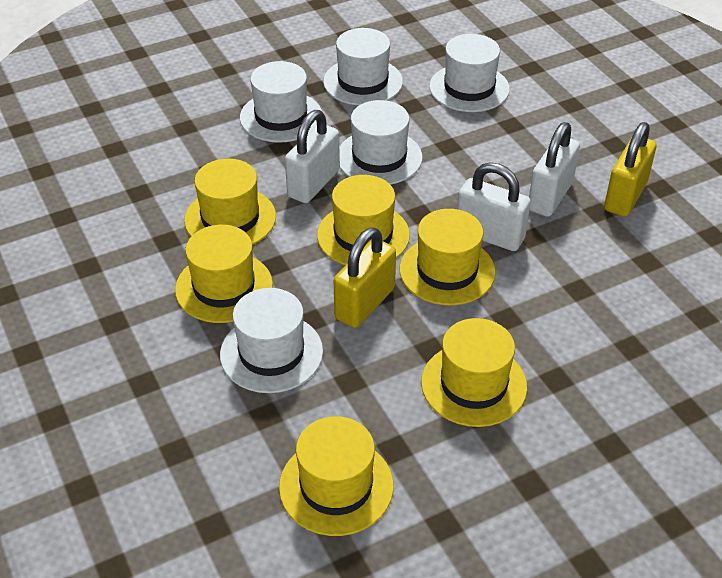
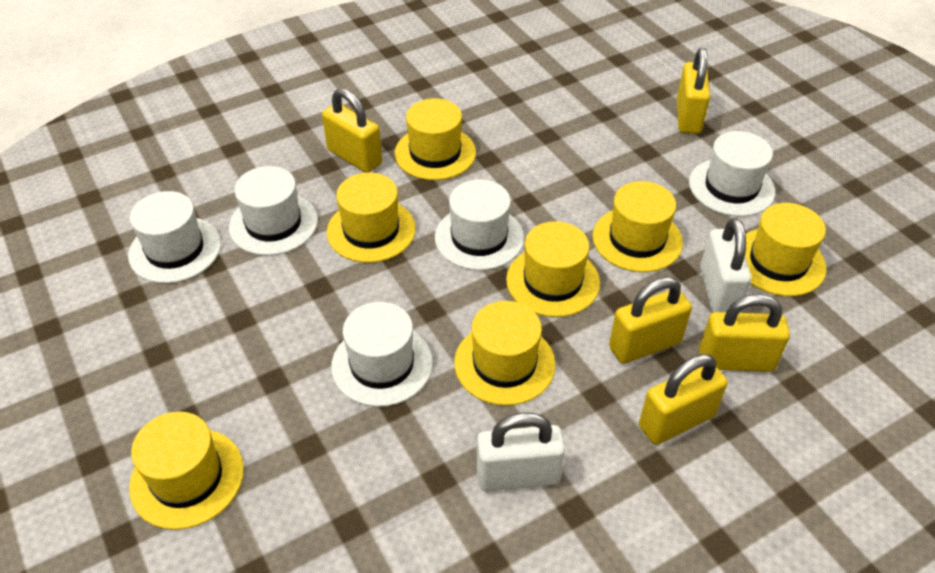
white padlock: [285,110,340,203] [457,162,531,251] [529,122,580,217] = 3 -> [477,413,565,491] [700,218,751,313] = 2
yellow hat: [175,225,273,323] [184,159,276,245] [279,416,394,536] [317,175,410,265] [400,209,496,305] [421,318,527,427] = 6 -> [129,412,244,530] [327,173,416,263] [395,98,476,180] [454,301,556,406] [506,221,600,317] [593,181,683,272] [745,203,827,296] = 7
yellow padlock: [333,227,396,328] [604,122,657,217] = 2 -> [322,88,382,173] [609,277,692,364] [639,354,727,445] [677,48,710,134] [699,294,790,372] = 5

